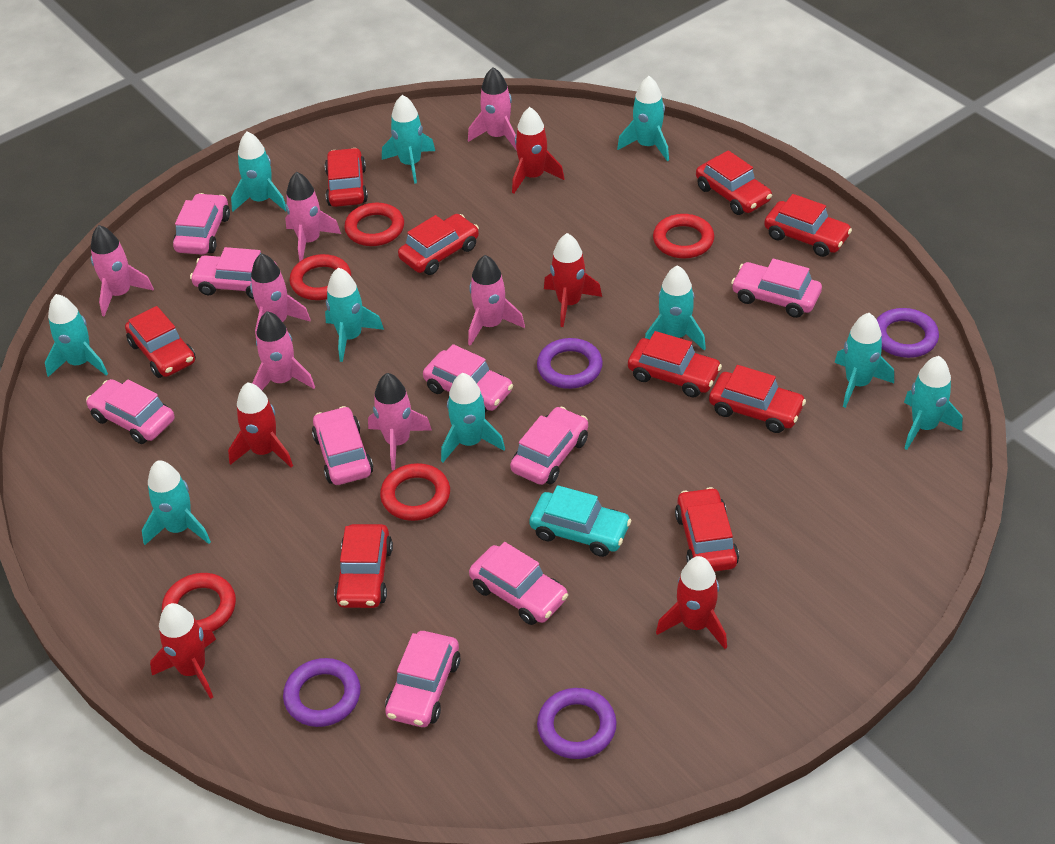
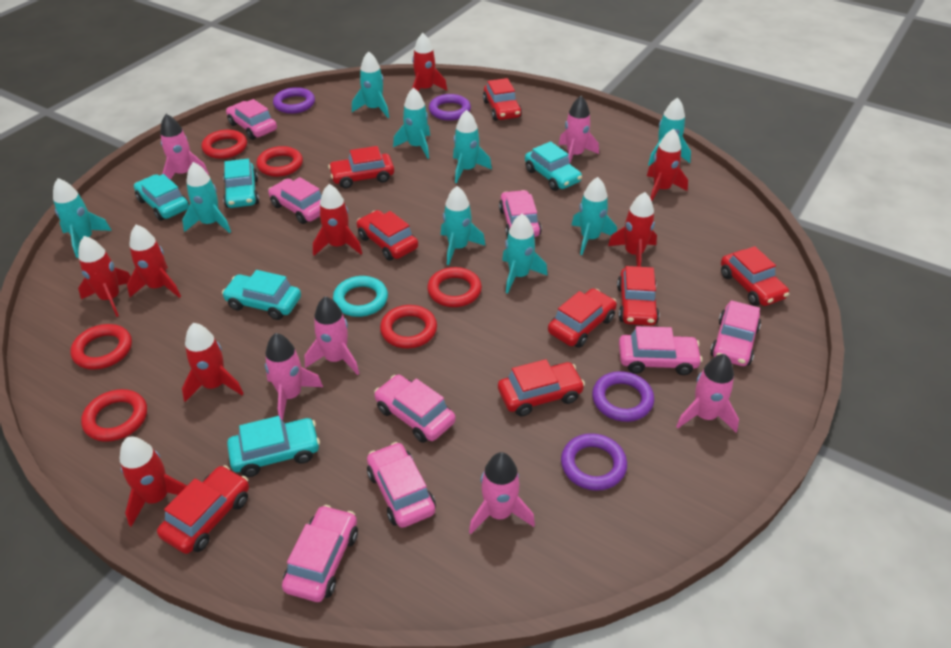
pink car: [86,379,175,444] [173,193,230,255] [190,247,277,299] [312,406,373,485] [385,631,460,727] [423,344,513,413] [469,542,568,625] [510,406,588,485] [731,259,822,318] = 9 -> [226,99,277,140] [268,177,322,224] [282,505,358,602] [367,442,436,528] [374,375,456,443] [499,190,542,238] [619,326,702,375] [710,300,761,366] = 8
pink rocket: [91,225,154,317] [250,253,311,340] [252,311,315,390] [285,172,341,262] [368,373,432,470] [468,67,517,151] [468,255,525,346] = 7 -> [160,114,209,180] [265,333,323,421] [305,296,359,375] [469,452,535,534] [559,96,599,162] [676,354,739,432] = 6
red car: [125,306,196,378] [325,148,368,207] [334,524,393,608] [398,214,479,275] [628,331,722,397] [675,487,739,572] [696,150,772,215] [709,365,806,433] [764,194,852,257] = 9 -> [157,465,249,554] [328,146,394,189] [357,210,418,261] [483,78,522,121] [498,359,585,416] [548,289,617,348] [617,266,659,326] [721,246,789,306] = 8
red ring: [162,573,236,632] [290,254,351,300] [344,203,404,246] [380,463,450,521] [653,214,714,259] = 5 -> [70,324,132,370] [81,389,147,442] [202,130,247,159] [256,146,303,177] [380,305,437,348] [427,267,482,307] = 6
red rocket: [150,603,216,699] [228,382,293,467] [512,107,564,193] [544,233,602,327] [656,556,727,649] = 5 -> [78,236,131,317] [120,437,187,527] [127,225,181,298] [182,323,244,402] [313,184,362,256] [412,33,447,91] [608,192,657,267] [647,129,688,201] = 8
turquoise car: [529,485,631,557] = 1 -> [134,174,189,221] [222,270,301,320] [223,159,259,208] [227,416,320,477] [525,141,582,191] = 5
turquoise ring: none = 0 -> [333,276,388,317] = 1
turquoise rocket: [45,294,108,377] [142,460,211,545] [231,131,286,211] [325,268,384,362] [382,95,435,184] [441,373,505,462] [617,76,669,161] [645,265,706,350] [835,313,894,408] [904,356,962,450] = 10 -> [53,178,112,258] [182,162,231,233] [352,51,389,118] [393,87,430,159] [441,186,486,265] [453,110,492,183] [502,213,548,294] [572,177,617,255] [648,98,691,166] = 9

